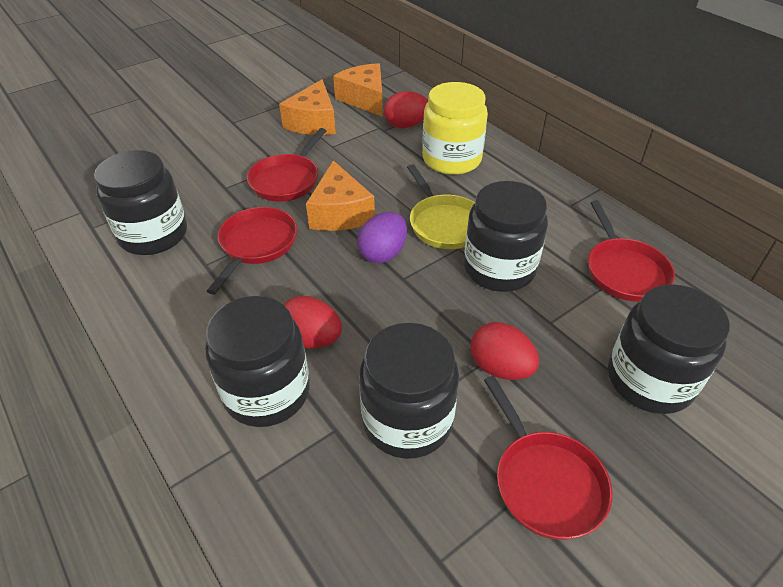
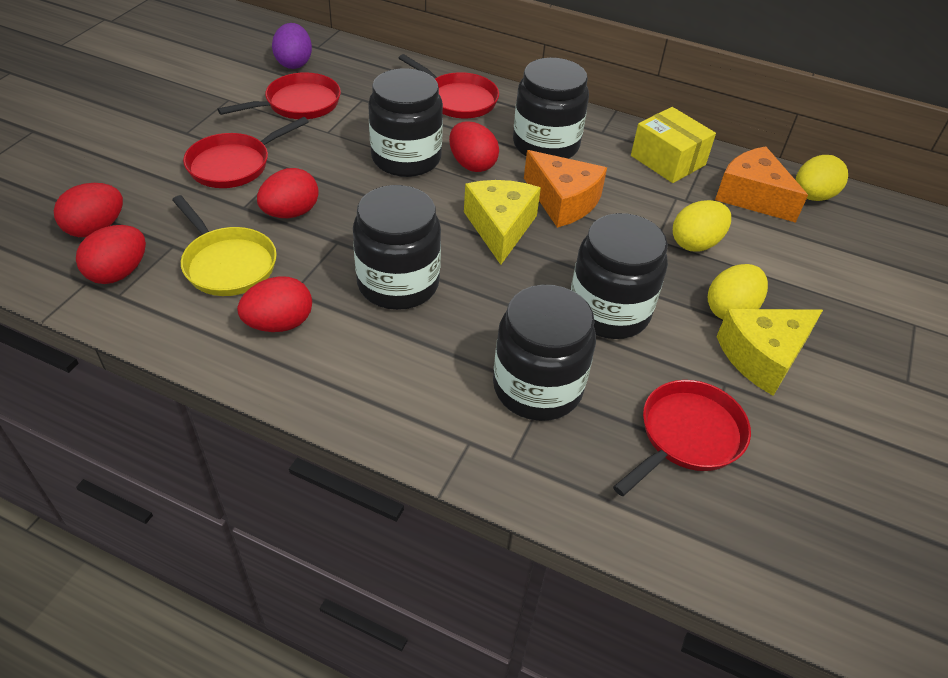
orange cheese: [279,79,336,135] [306,160,375,231] [333,63,383,117] = 3 -> [524,150,607,228] [715,146,808,223] = 2
red egg: [283,296,342,349] [384,91,428,128] [470,322,539,380] = 3 -> [54,183,123,237] [76,225,146,284] [237,276,312,332] [257,168,319,218] [449,121,499,172] = 5
yellow box: none = 0 -> [631,107,716,183] = 1
yellow cheese: none = 0 -> [464,180,541,265] [716,309,823,396] = 2
yellow egg: none = 0 -> [673,200,731,252] [708,264,768,320] [796,155,848,201] = 3
yellow jar: [422,82,488,175] = 1 -> none = 0

